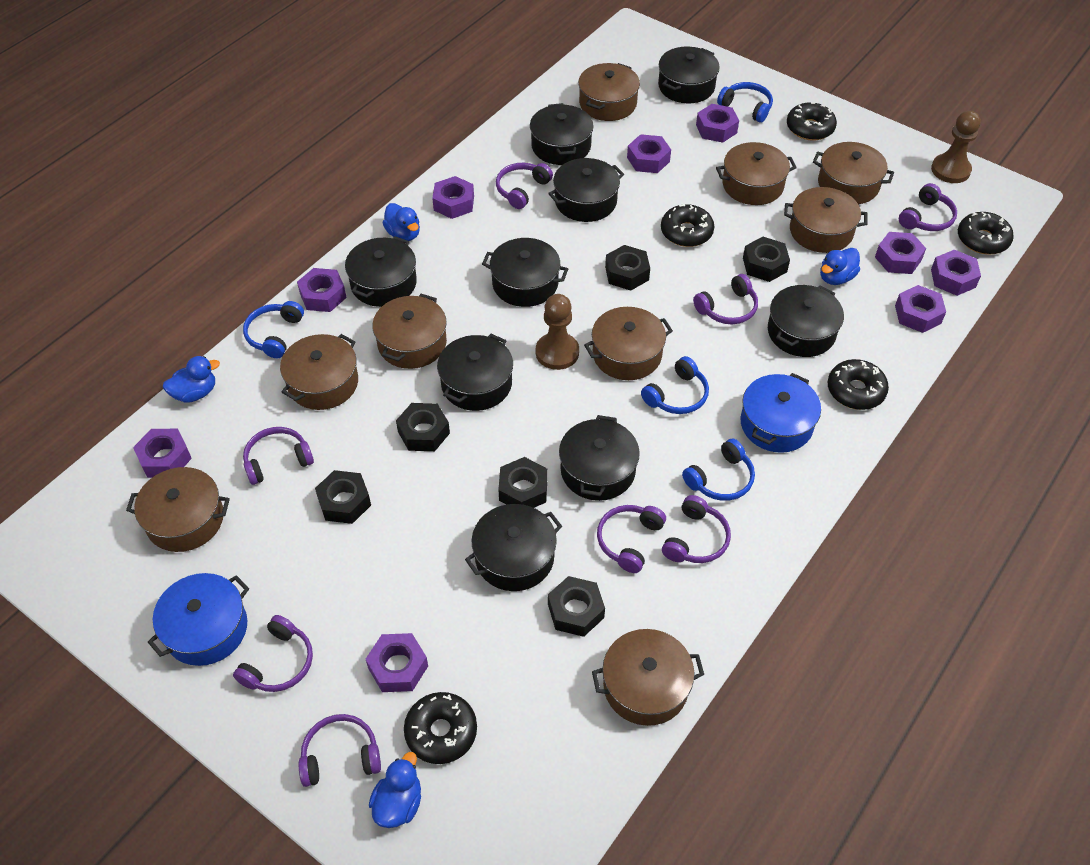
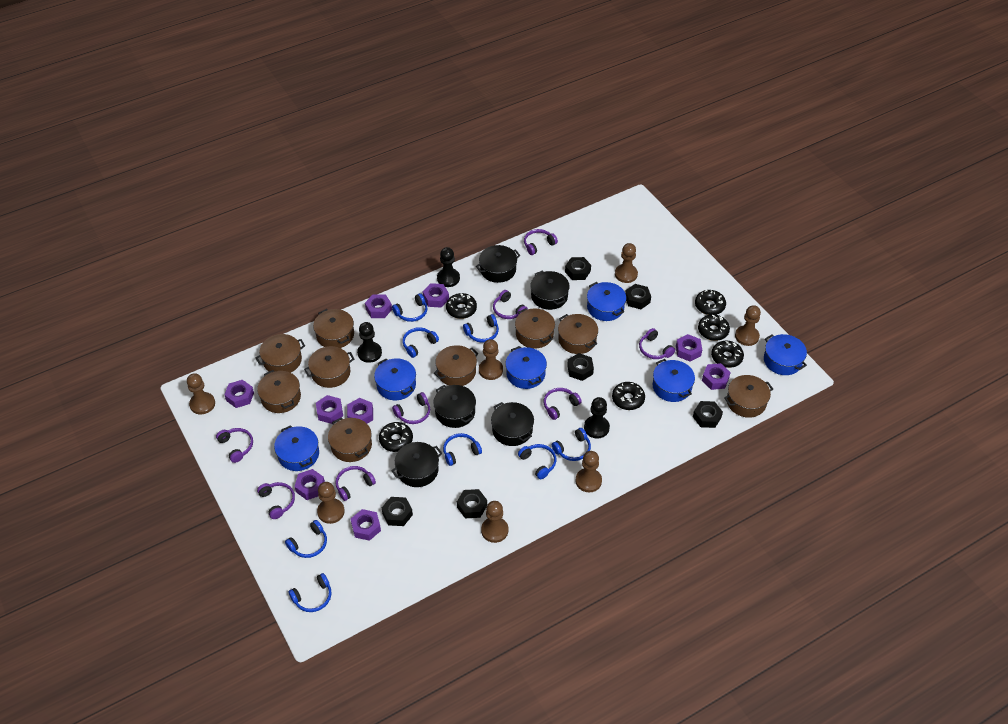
black donut: [404,692,477,764] [661,204,714,247] [787,102,837,141] [828,359,889,410] [958,212,1014,255] = 5 -> [379,422,413,452] [446,293,477,319] [612,382,645,410] [695,290,726,315] [698,314,730,341] [711,341,744,368] = 6
black pawn: none = 0 -> [357,322,382,363] [437,247,460,287] [584,397,610,438] = 3
black pot: [345,236,417,307] [437,334,513,411] [465,504,562,591] [482,238,568,307] [530,103,594,165] [548,158,624,222] [559,415,640,501] [658,47,720,103] [768,285,844,357] = 9 -> [391,442,442,487] [433,385,476,428] [476,245,520,283] [491,402,534,446] [530,270,570,310] = 5
blue duck: [163,356,220,403] [369,752,421,828] [383,203,420,241] [820,248,860,285] = 4 -> none = 0
blue headphones: [243,301,304,358] [641,356,709,414] [682,438,755,501] [717,82,773,123] = 4 -> [285,520,327,558] [288,573,332,612] [392,293,428,322] [403,327,439,358] [443,433,482,466] [463,314,499,343] [518,444,556,479] [552,428,591,461] = 8
blue pot: [148,573,249,666] [740,373,821,453] = 2 -> [274,425,319,471] [374,358,416,400] [505,346,547,389] [587,282,626,321] [653,359,695,402] [764,334,807,375] = 6
brown pawn: [536,294,579,370] [931,111,981,183] = 2 -> [187,373,215,414] [317,482,345,524] [479,339,503,380] [481,501,508,543] [575,451,602,492] [615,243,638,283] [735,305,761,346] = 7

